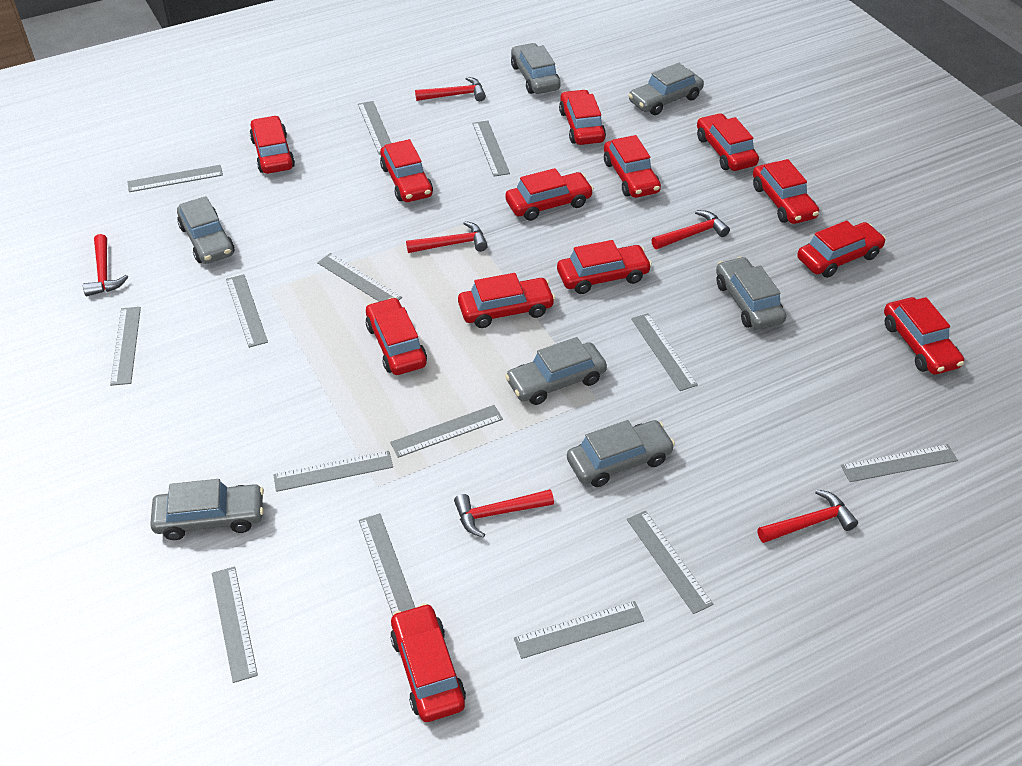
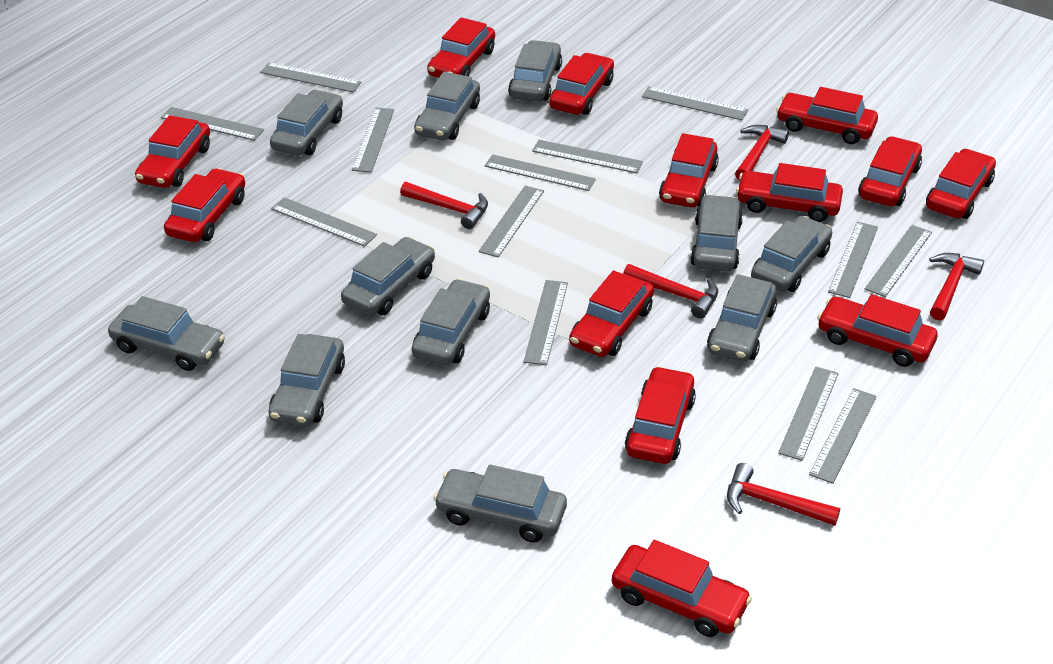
grey car: [150,479,264,540] [177,196,234,264] [505,337,607,405] [511,43,561,94] [567,420,675,487] [628,63,704,115] [716,257,786,330] = 7 -> [108,296,225,371] [268,334,345,427] [270,90,343,156] [341,237,435,315] [411,279,490,366] [414,72,480,140] [433,465,567,543] [508,40,562,102] [690,195,743,272] [707,274,777,362] [751,216,832,292] = 11
grey ruler: [110,307,141,386] [127,165,223,192] [212,567,258,683] [226,274,268,348] [273,451,393,492] [317,253,402,302] [358,101,391,154] [359,513,415,616] [390,405,503,458] [472,120,510,177] [514,601,644,659] [627,511,713,614] [631,313,698,391] [841,444,958,482] = 14 -> [161,107,264,141] [260,63,361,93] [271,197,377,247] [352,107,394,173] [479,186,544,258] [485,154,596,191] [524,280,568,366] [532,140,643,173] [642,86,748,120] [778,366,839,461] [809,388,877,484] [828,222,878,298] [865,225,932,297] = 13
red hammer: [83,234,128,296] [406,221,488,253] [415,77,486,101] [454,489,554,538] [652,210,730,249] [758,489,858,543] = 6 -> [400,182,488,229] [623,264,718,319] [727,463,840,526] [735,125,789,180] [929,253,984,320] = 5

